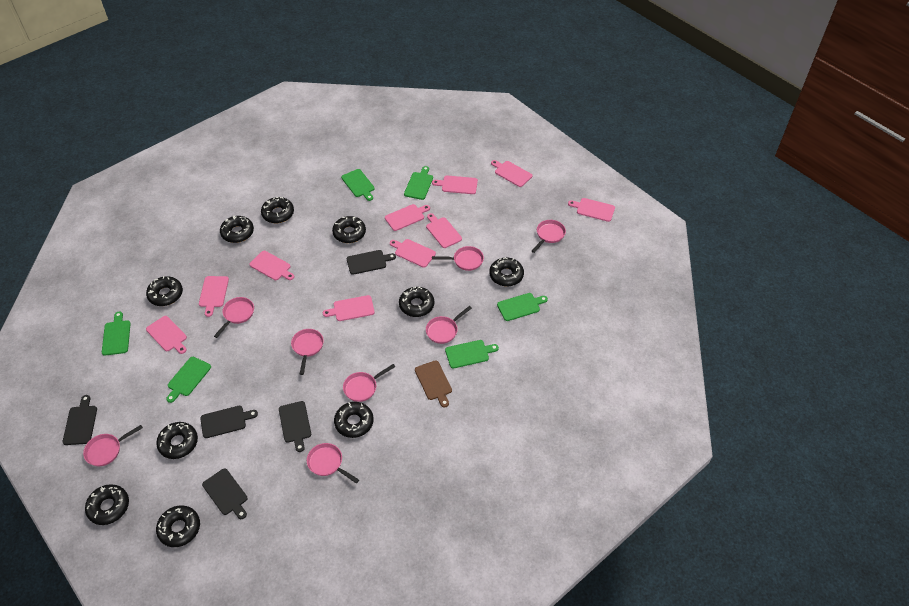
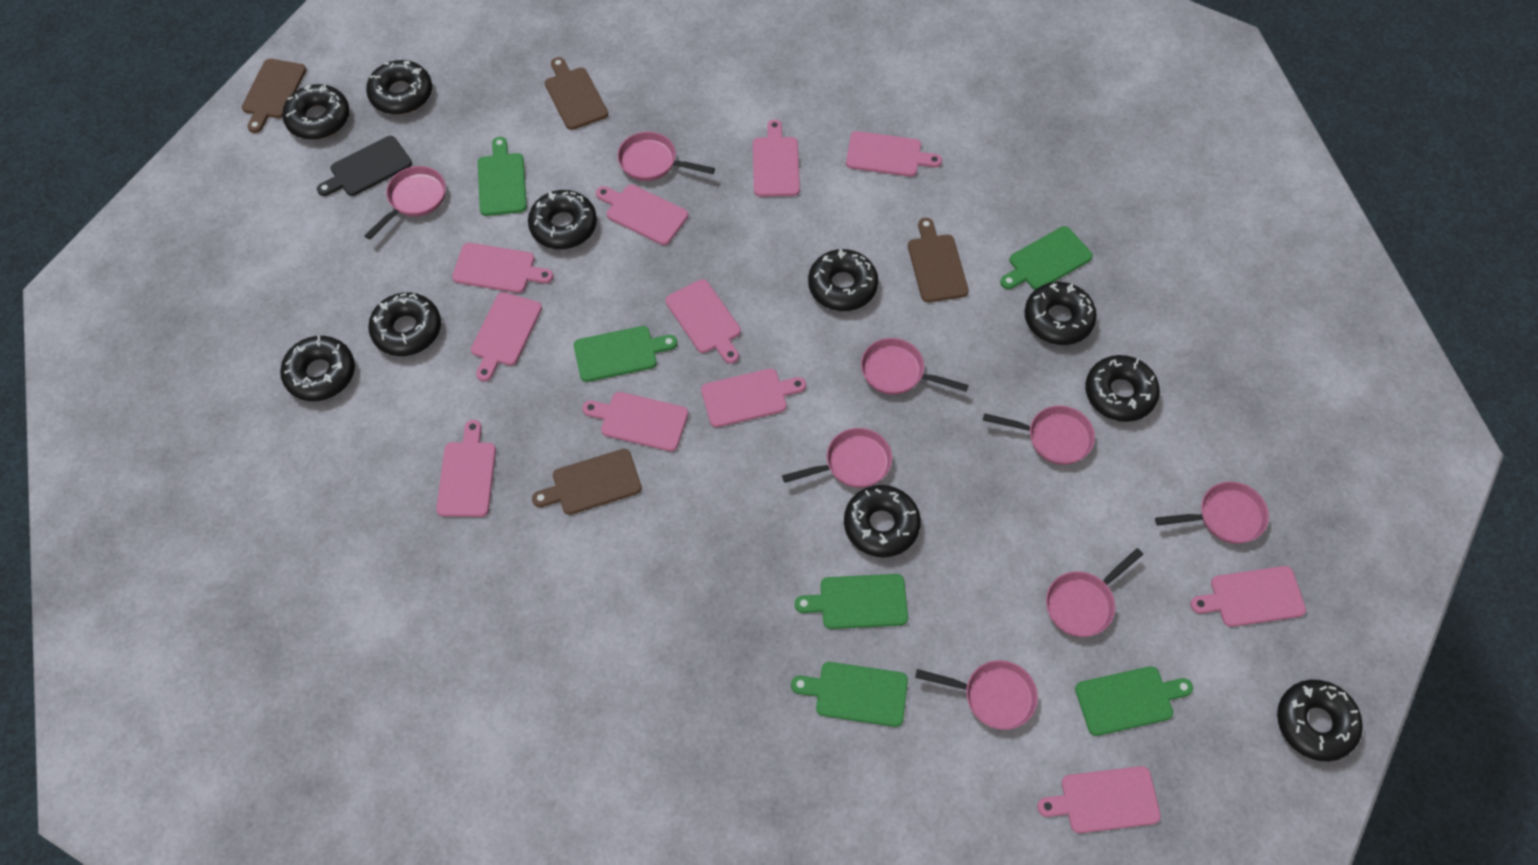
black cutting board: [62,395,97,445] [200,406,258,438] [202,468,248,519] [279,401,311,452] [347,250,396,275] = 5 -> [317,136,412,196] = 1
brown cutting board: [415,360,452,408] = 1 -> [242,59,306,133] [532,449,642,515] [545,57,608,130] [908,218,969,302] = 4
pink cutting board: [146,316,187,354] [199,276,229,317] [249,251,294,280] [323,295,375,321] [385,204,430,231] [390,239,436,268] [426,213,462,248] [432,175,478,194] [491,160,532,187] [568,198,615,222] = 10 -> [436,420,496,517] [452,243,553,293] [471,292,542,381] [582,392,688,452] [596,185,688,245] [666,279,741,364] [701,369,806,427] [753,119,800,197] [846,131,942,177] [1037,766,1161,833] [1190,566,1306,627] = 11

